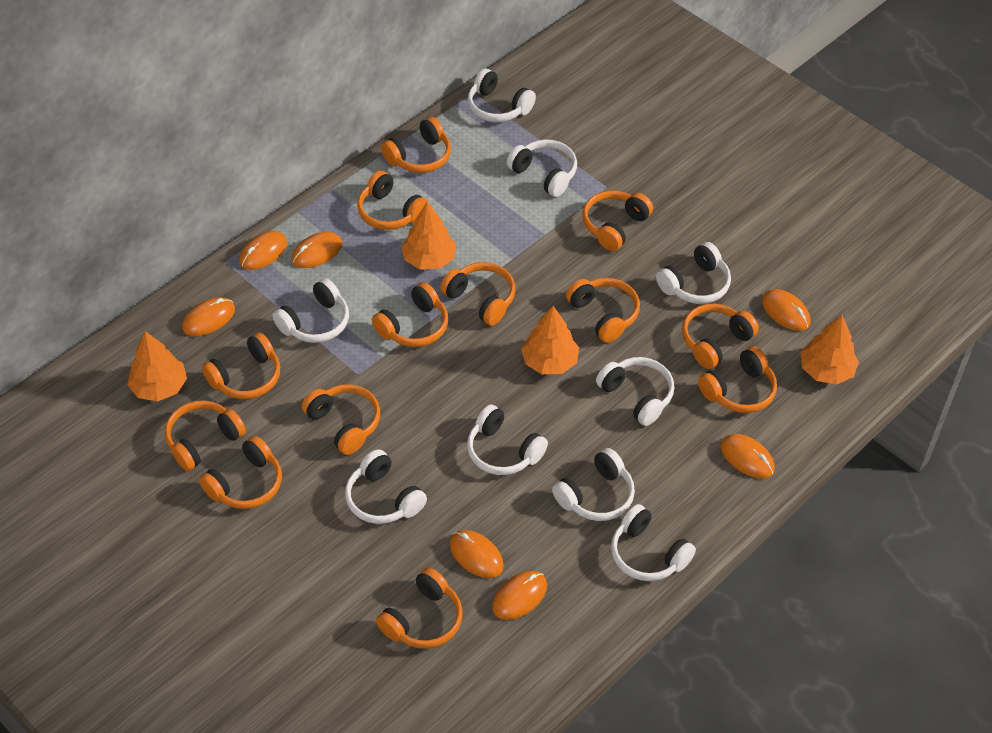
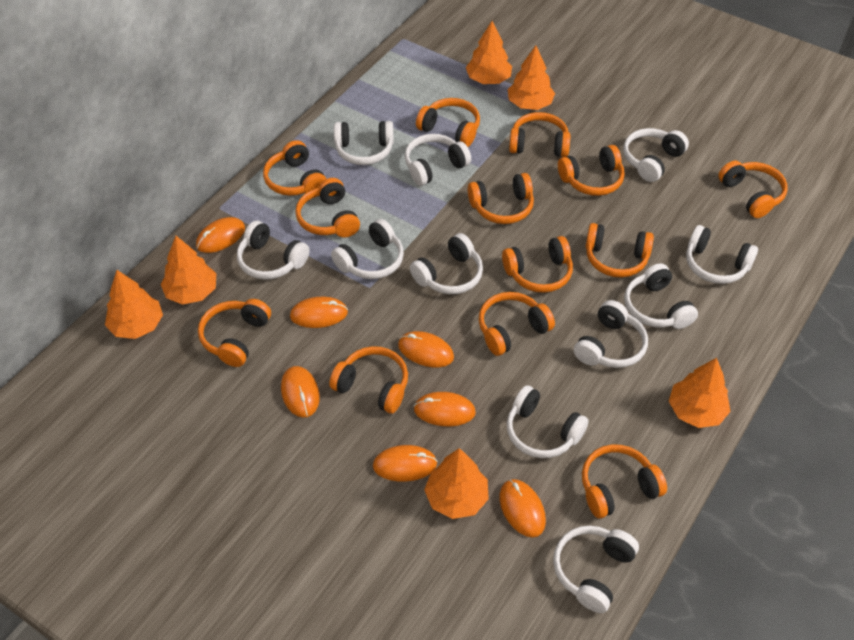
orange tree: [127,331,187,401] [401,202,457,270] [521,306,579,374] [800,315,859,384] = 4 -> [105,270,163,339] [161,236,216,305] [424,448,489,519] [466,21,512,84] [508,46,555,110] [669,358,731,428] = 6
white headphones: [272,278,349,343] [345,449,427,524] [467,404,548,475] [468,69,536,122] [507,139,577,197] [552,448,635,521] [596,357,674,426] [611,504,696,581] [656,242,731,304] = 9 -> [237,221,310,280] [331,219,404,279] [334,121,394,165] [405,134,471,186] [410,233,483,294] [507,385,589,458] [553,526,639,613] [574,300,648,368] [623,128,689,182] [624,263,698,329] [686,225,758,284] = 11

